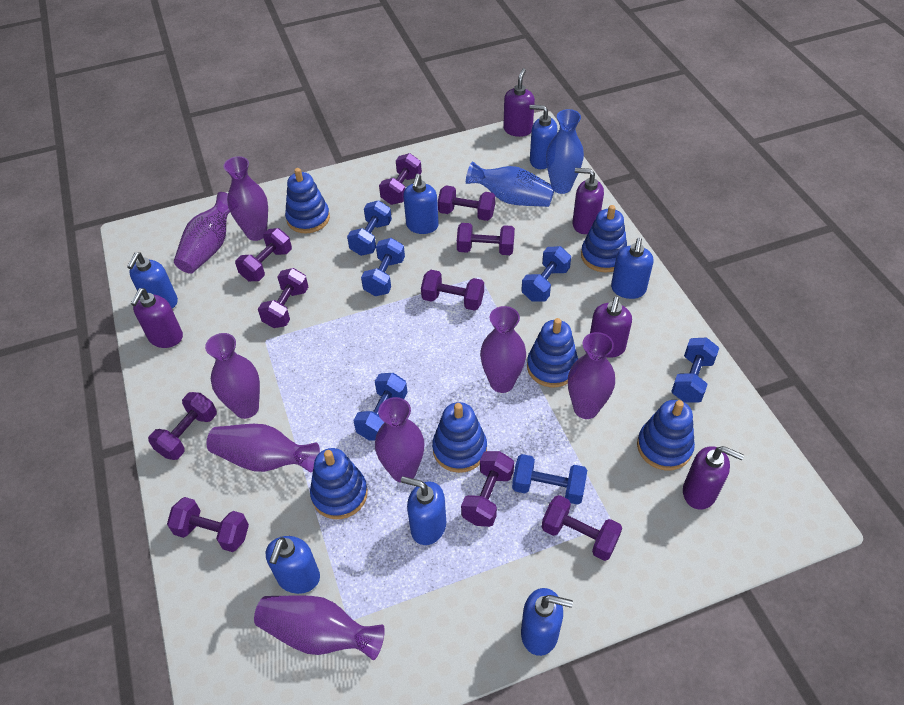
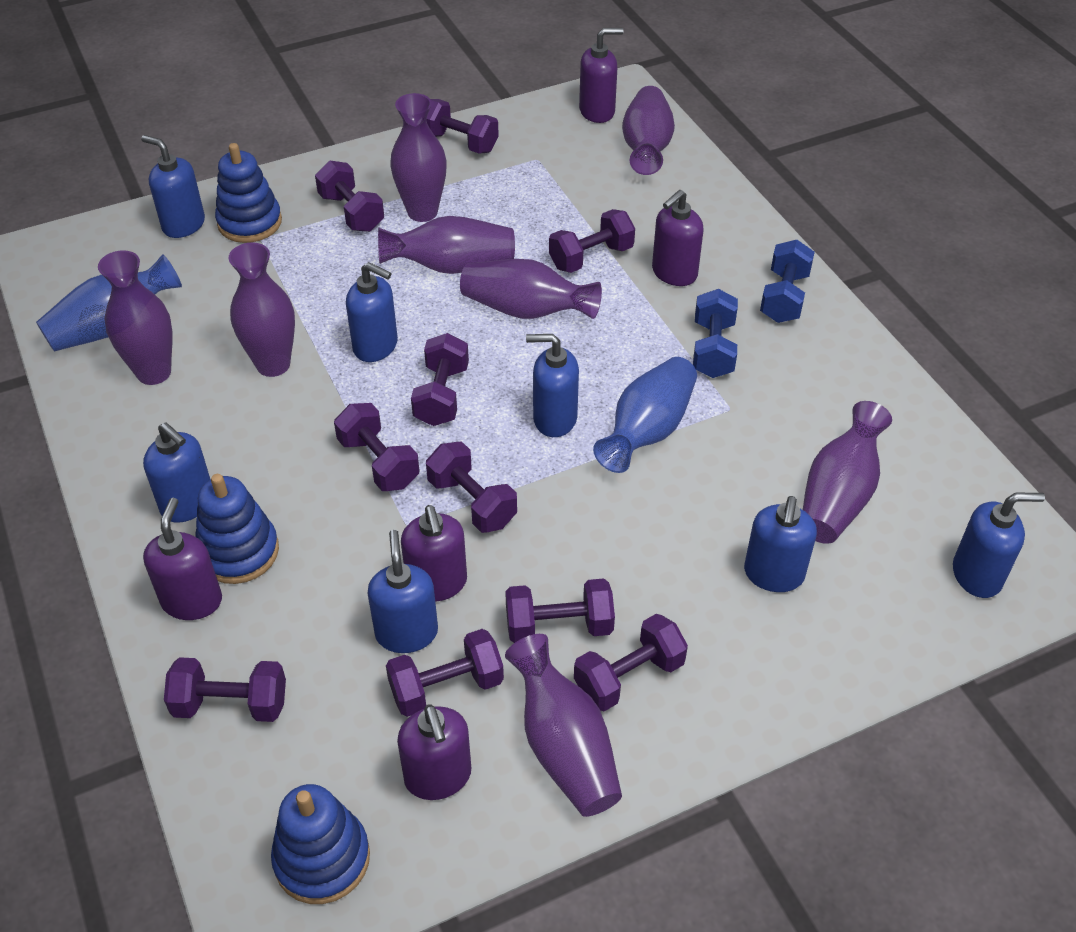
blue dumbbell: [347,200,392,256] [353,373,408,440] [361,238,405,296] [512,454,587,505] [521,246,571,302] [671,338,719,403] = 6 -> [693,289,738,378] [760,240,815,323] = 2
blue stacking toy: [285,168,330,233] [310,448,368,519] [432,402,487,473] [527,318,578,387] [581,205,627,272] [637,400,695,471] = 6 -> [195,474,279,584] [215,143,282,243] [271,784,370,904] = 3

